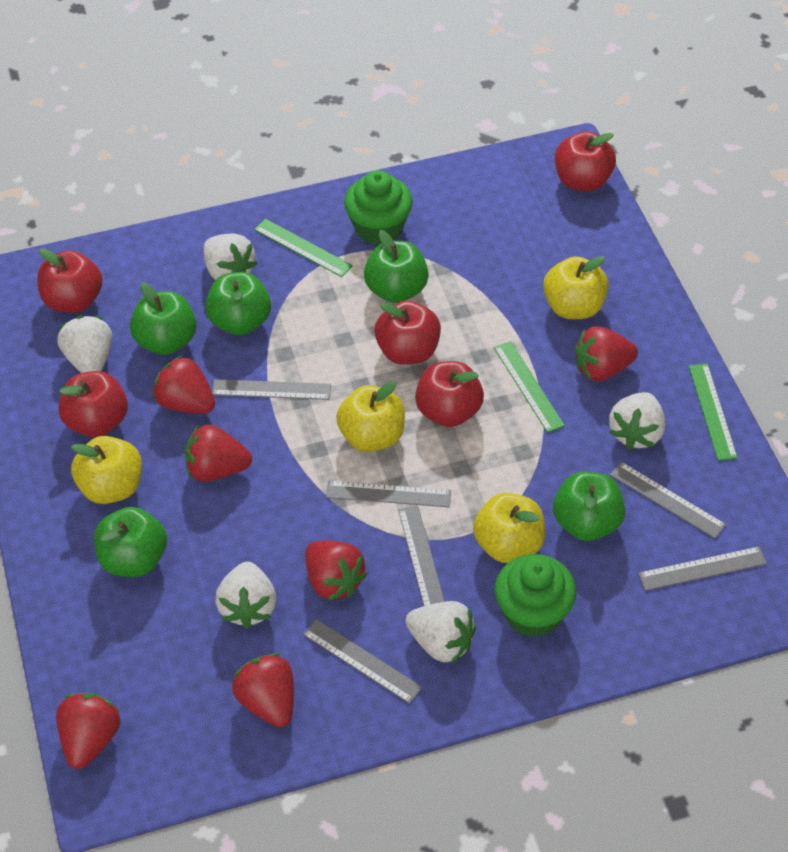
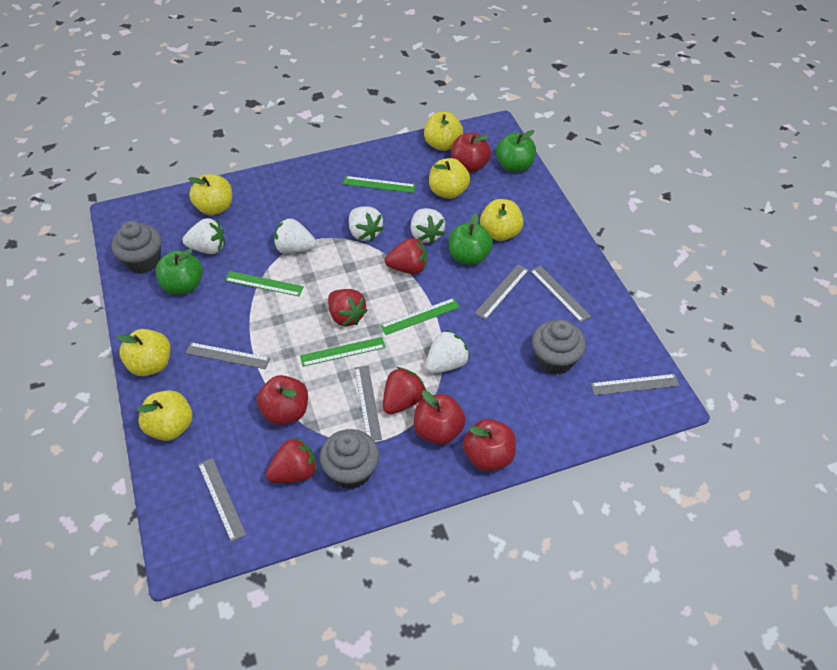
green apple: [94,507,167,577] [130,283,197,355] [205,272,271,335] [364,230,429,303] [553,472,625,541] = 5 -> [156,248,203,295] [449,213,493,265] [496,130,536,172] = 3
green cupcake: [344,170,413,245] [495,554,576,637] = 2 -> none = 0
green ruler: [254,219,353,277] [494,341,565,433] [689,363,738,461] = 3 -> [225,271,304,296] [300,337,386,367] [343,176,416,193] [380,298,460,335] = 4
grey cupcake: none = 0 -> [111,221,161,274] [320,429,379,489] [532,320,586,375] = 3
red apple: [37,248,103,313] [58,371,128,437] [375,301,441,365] [415,361,484,427] [555,132,616,191] = 5 -> [257,375,308,425] [414,390,466,445] [451,133,491,172] [463,419,516,471] = 4
red strawberry: [56,693,120,769] [152,355,215,414] [185,425,252,482] [232,653,294,727] [305,541,367,601] [575,326,638,381] = 6 -> [266,437,317,483] [328,289,368,326] [383,367,426,414] [385,238,427,274] = 4
yellow apple: [71,436,142,504] [336,381,405,452] [473,493,545,563] [543,256,609,319] = 4 -> [117,329,170,376] [137,390,192,441] [188,174,232,215] [424,112,463,151] [429,158,470,199] [480,199,523,241] = 6

